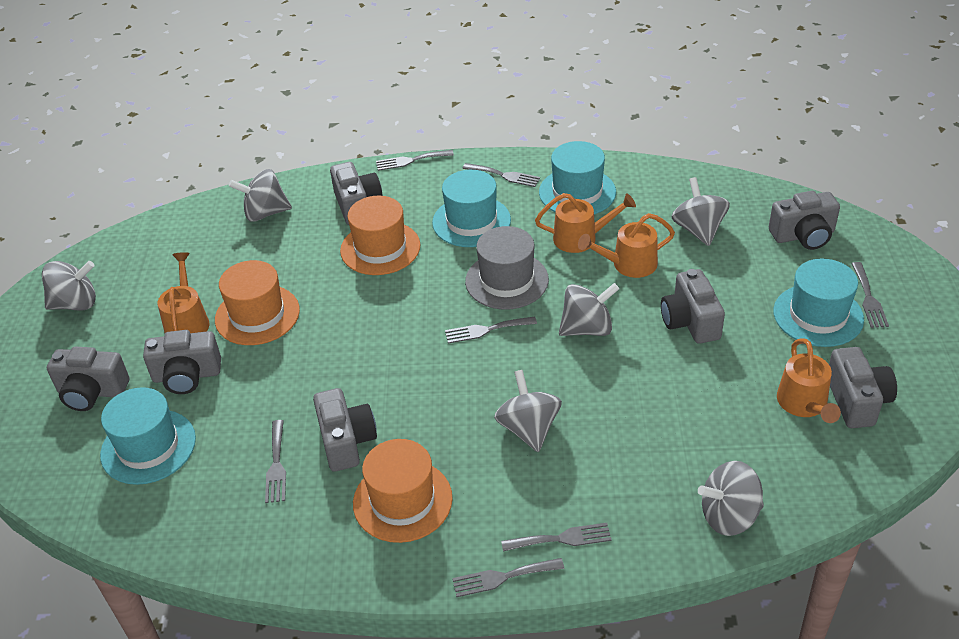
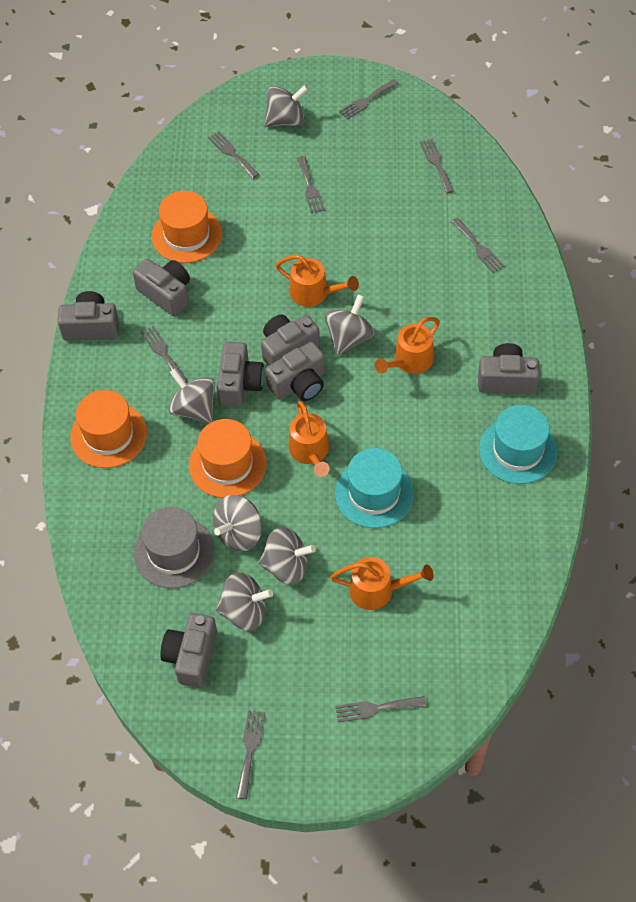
grey fork: [265,420,286,503] [376,150,454,171] [445,316,537,344] [452,558,564,597] [462,163,540,187] [501,523,612,552] [851,262,889,328] = 7 -> [141,326,188,383] [208,131,259,178] [236,710,265,799] [297,156,325,213] [335,696,426,722] [339,79,399,119] [420,139,454,193] [451,218,504,273] = 8
turquoise hat: [100,387,196,485] [432,170,511,247] [539,141,616,214] [773,259,864,347] = 4 -> [335,448,414,528] [479,405,557,484] = 2

